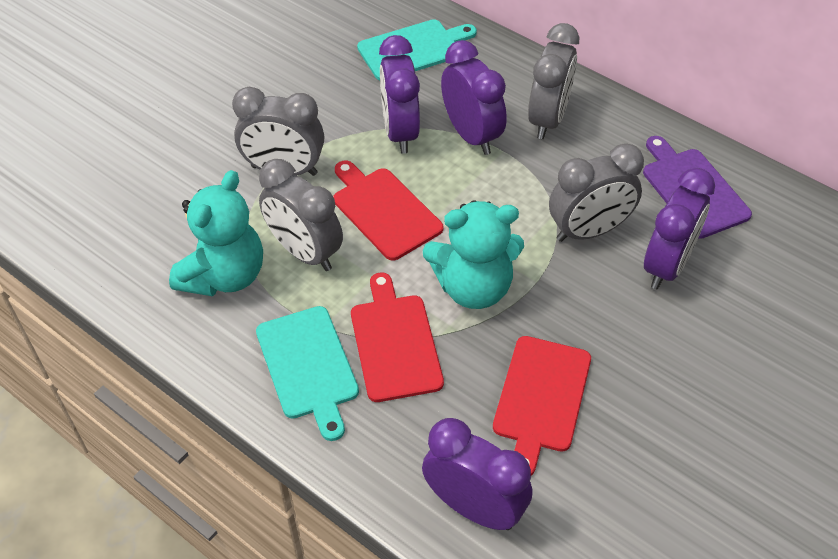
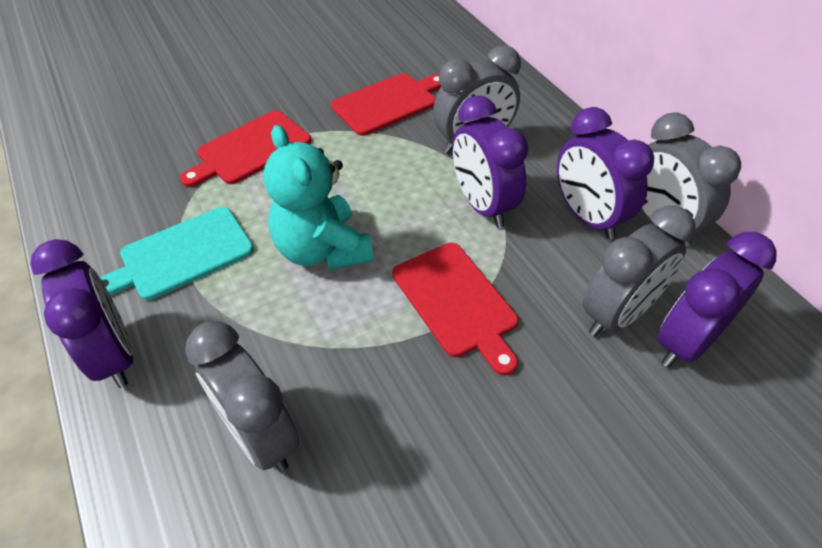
purple cutting board: [643,136,752,239] = 1 -> none = 0
turquoise cutting board: [256,306,359,441] [357,19,477,80] = 2 -> [100,207,254,300] = 1
turquoise teddy bear: [169,170,263,296] [423,200,524,309] = 2 -> [264,125,373,270] = 1

